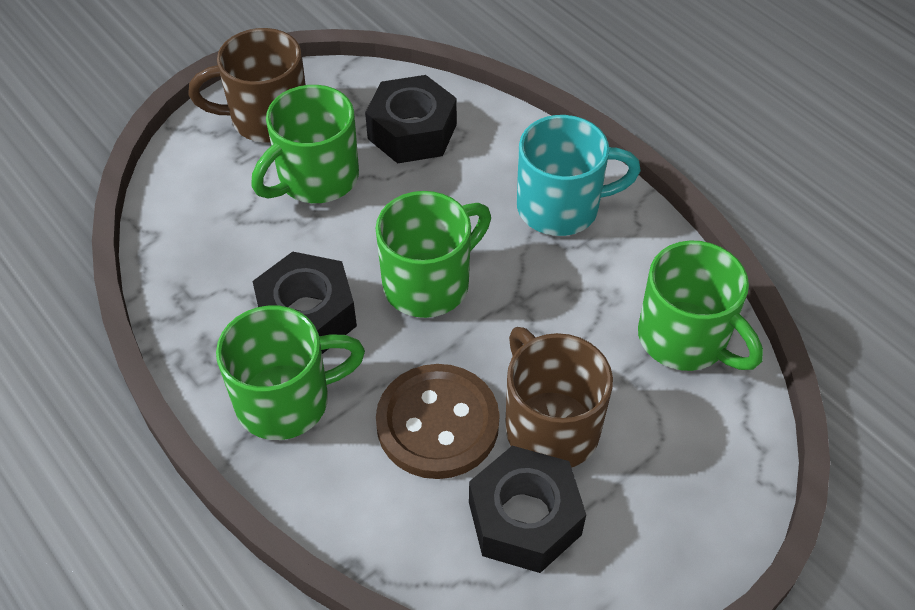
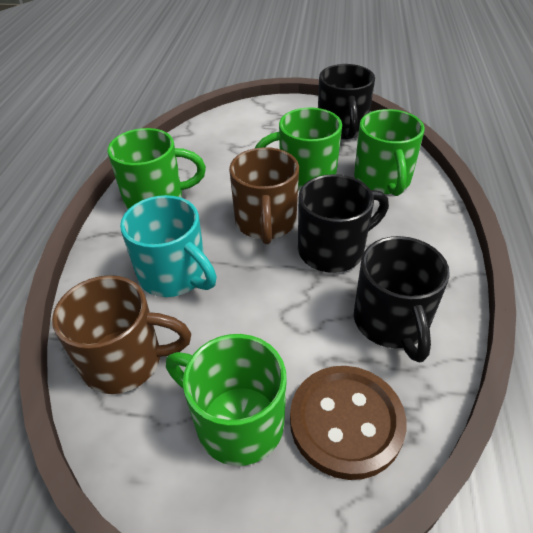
black mug: none = 0 -> [298,174,389,273] [318,64,375,139] [354,236,450,362] = 3
black nut: [252,251,357,354] [365,75,457,164] [469,446,586,573] = 3 -> none = 0

